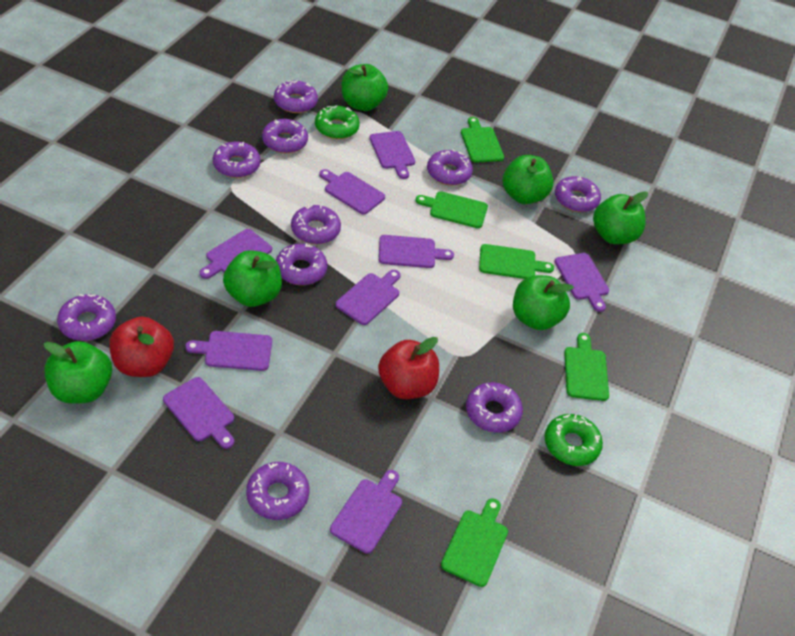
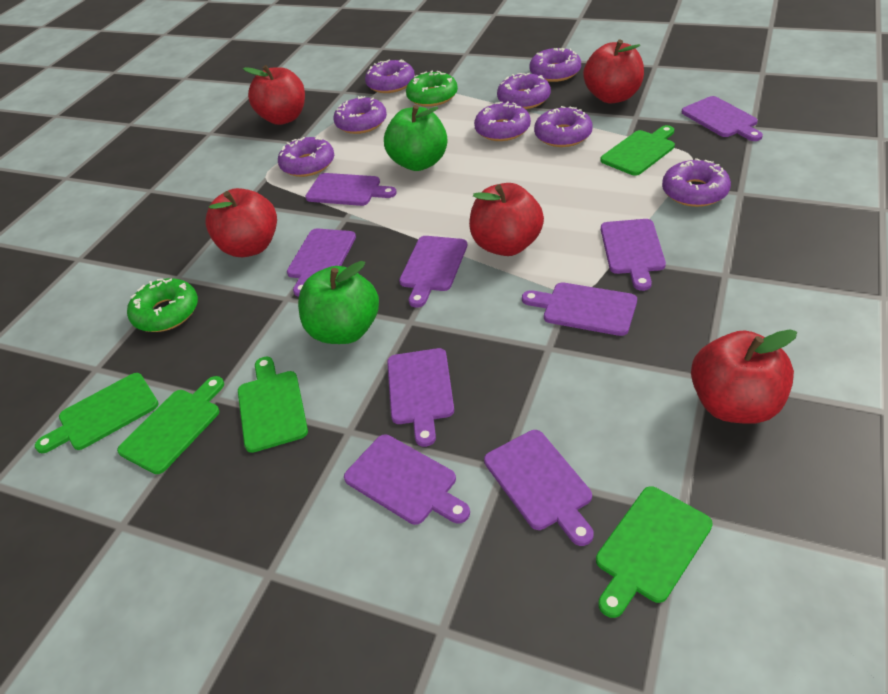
green apple: [44,341,112,404] [223,250,282,307] [342,64,388,111] [503,155,553,204] [513,275,574,330] [593,191,648,244] = 6 -> [298,261,379,344] [384,105,448,171] = 2
purple donut: [57,294,116,341] [213,142,261,178] [246,462,309,520] [262,119,308,153] [274,81,318,113] [276,243,327,285] [291,205,341,244] [427,149,473,185] [466,382,523,433] [555,176,601,212] = 10 -> [278,136,334,177] [334,96,387,134] [365,59,415,93] [474,101,531,141] [497,73,551,109] [530,48,581,82] [534,106,593,147] [662,158,731,207] = 8
red apple: [109,317,174,377] [378,337,439,399] = 2 -> [205,188,277,257] [243,65,305,125] [469,183,544,256] [583,39,644,103] [691,329,797,424] = 5

